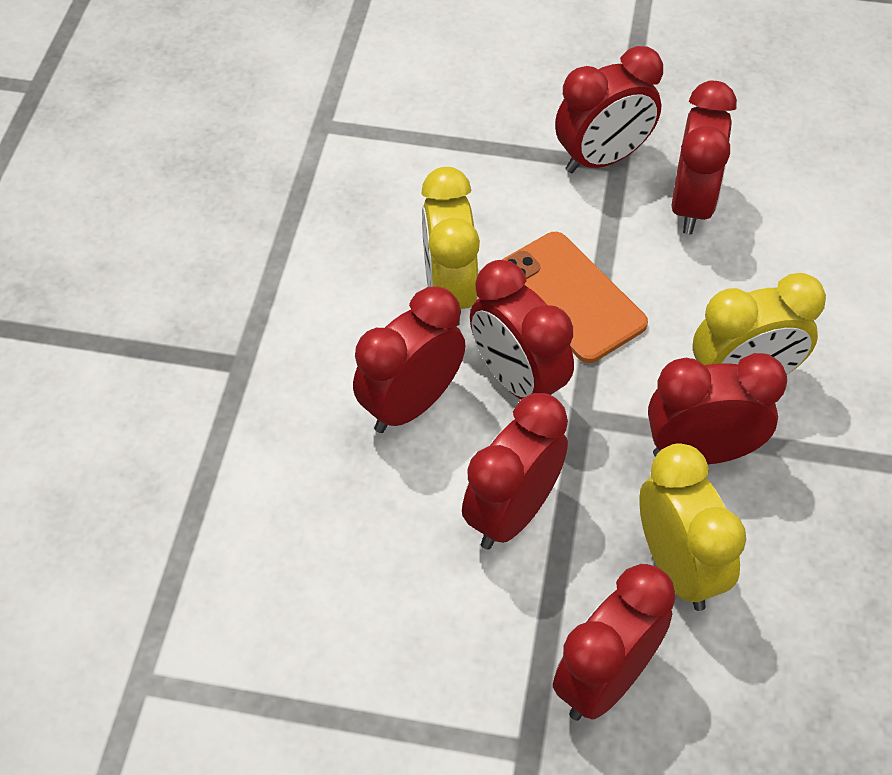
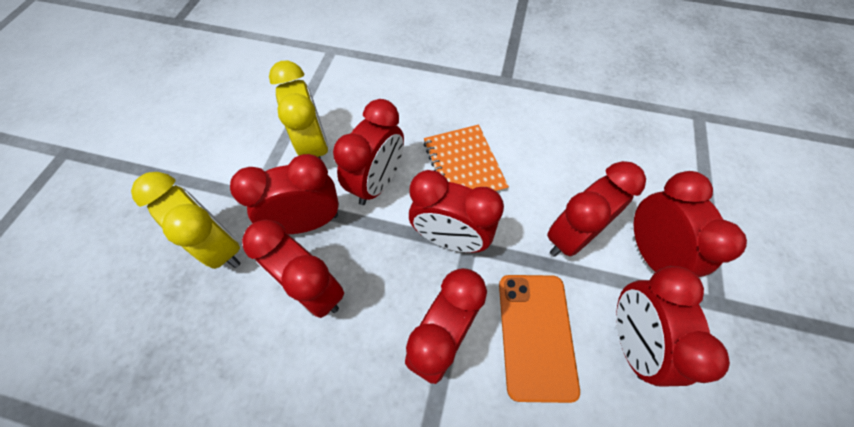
orange notebook: none = 0 -> [424,125,509,192] = 1
red clock: [353,287,465,433] [462,393,568,549] [470,260,574,399] [553,564,676,721] [555,46,663,173] [648,353,787,464] [672,81,737,234] = 7 -> [230,154,339,234] [242,219,344,318] [333,99,404,205] [405,268,487,384] [409,170,504,253] [547,161,646,257] [616,266,730,387] [634,171,747,277] = 8
yellow clock: [421,167,480,325] [639,443,746,611] [693,273,826,374] = 3 -> [131,172,240,269] [269,60,328,159] = 2

